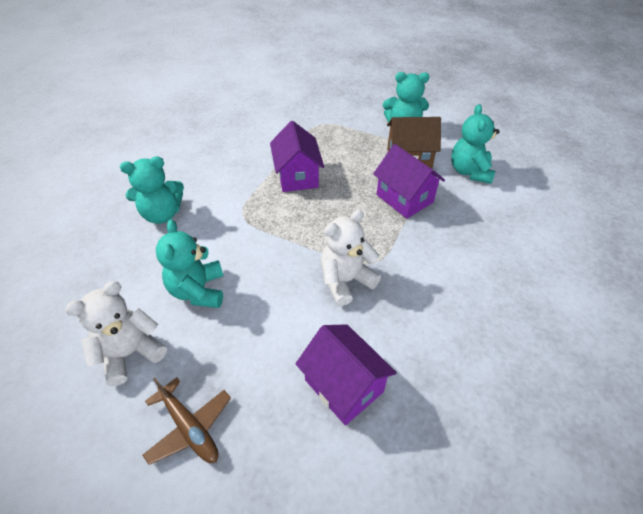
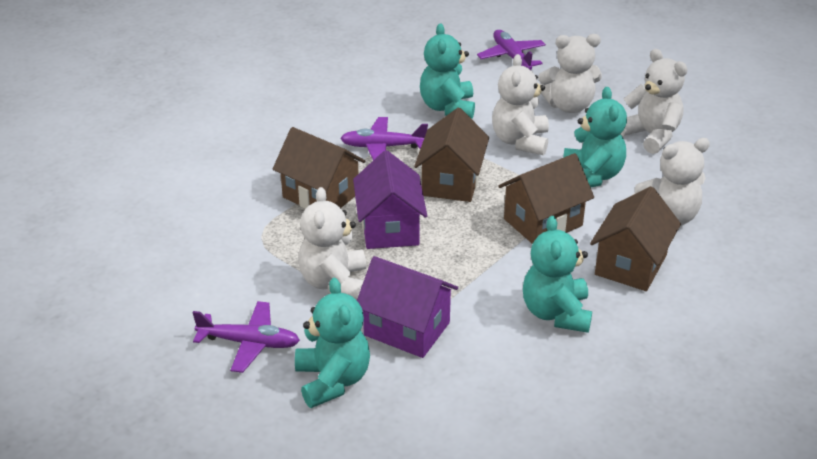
brown house: [387,117,441,169] = 1 -> [273,127,365,209] [414,108,489,202] [498,153,594,244] [590,187,681,291] = 4
brown plane: [142,377,231,465] = 1 -> none = 0
purple house: [270,121,324,192] [296,324,397,426] [373,144,445,219] = 3 -> [353,150,427,249] [357,256,458,358] = 2
purple plane: none = 0 -> [192,301,300,373] [340,117,428,160] [477,30,546,70] = 3
white teddy bear: [65,281,167,386] [321,210,381,306] = 2 -> [298,187,367,300] [492,54,549,155] [538,34,602,113] [621,49,688,154] [632,138,710,226] = 5

